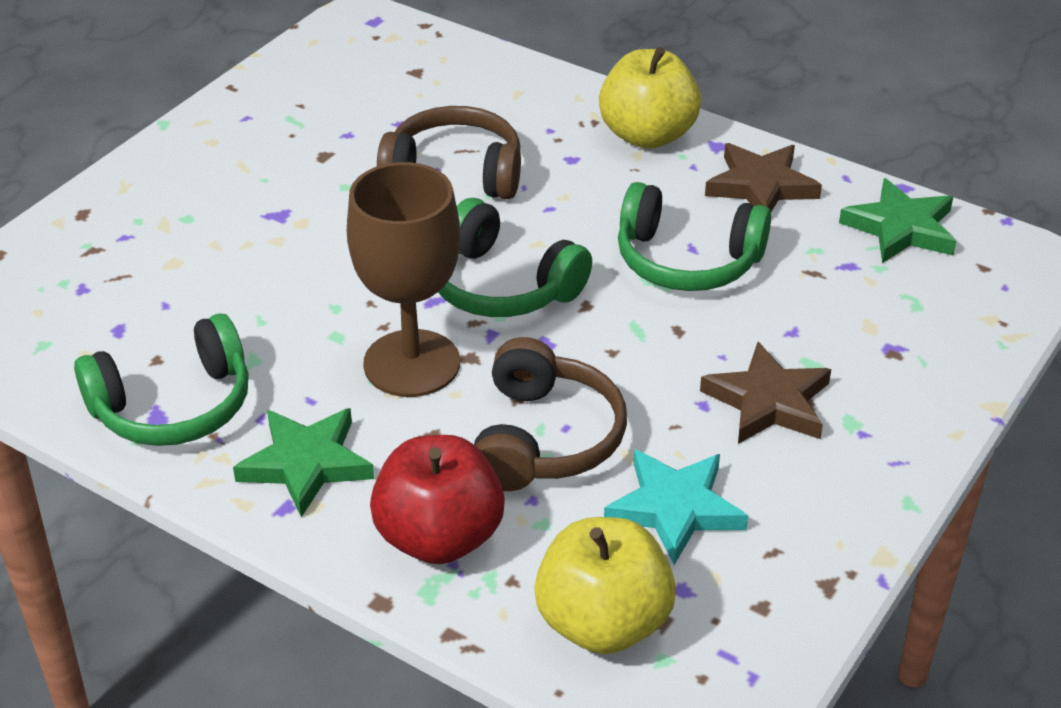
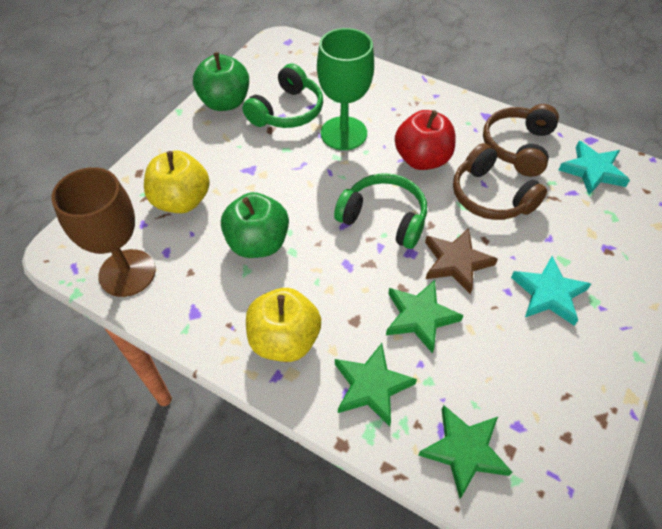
brown star: [700,342,831,444] [705,143,822,212] = 2 -> [425,228,498,294] = 1
green apple: none = 0 -> [193,52,249,111] [221,192,289,258] = 2
green goblet: none = 0 -> [317,28,374,150] = 1
green headphones: [74,314,249,446] [438,198,592,317] [618,182,771,291] = 3 -> [242,64,323,128] [334,173,427,249] = 2
green star: [233,408,374,517] [839,178,956,263] = 2 -> [335,343,417,426] [386,280,464,354] [418,405,512,498] = 3
turquoise star: [604,449,748,565] = 1 -> [511,256,591,326] [559,141,630,195] = 2

